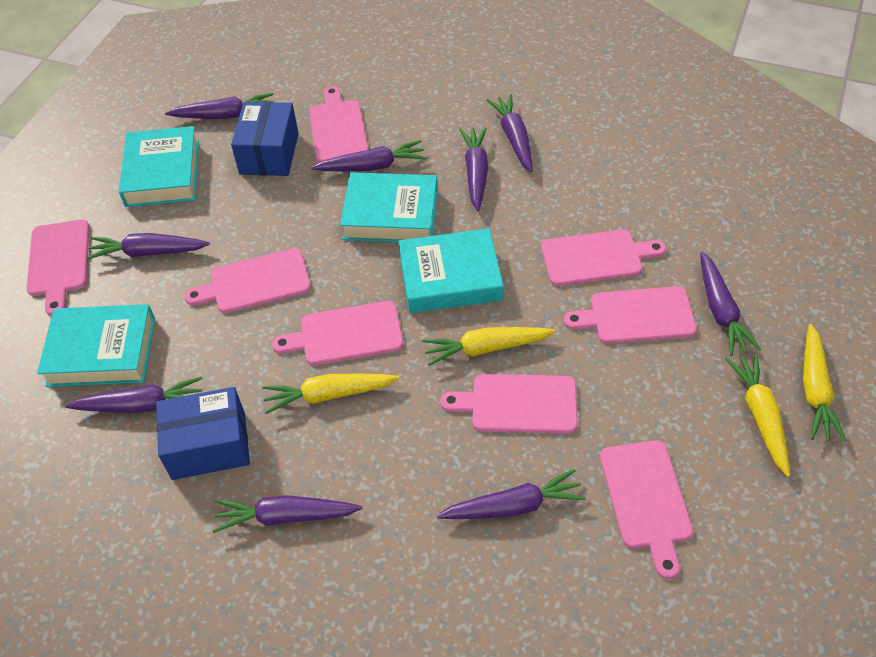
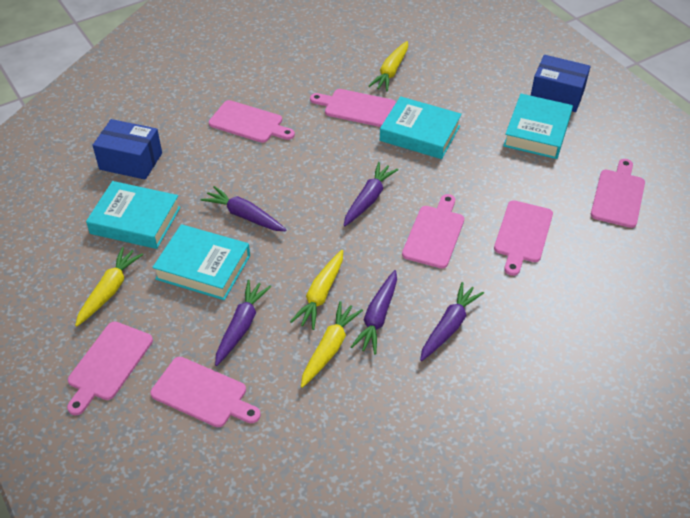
pink cutting board: [26,220,89,316] [184,248,311,313] [272,301,403,365] [309,86,368,163] [440,374,577,434] [541,229,666,286] [564,286,697,344] [600,440,693,579] = 8 -> [67,322,153,415] [150,357,261,427] [209,100,295,143] [310,89,396,127] [402,194,464,268] [494,200,553,276] [591,159,645,228] = 7
purple carrot: [65,377,203,413] [86,233,210,260] [165,93,273,119] [213,495,362,533] [311,140,426,171] [437,469,586,519] [459,127,488,211] [487,94,533,172] [700,251,762,356] = 9 -> [201,186,286,231] [215,280,271,366] [344,162,399,226] [351,270,397,354] [420,282,484,361] = 5

